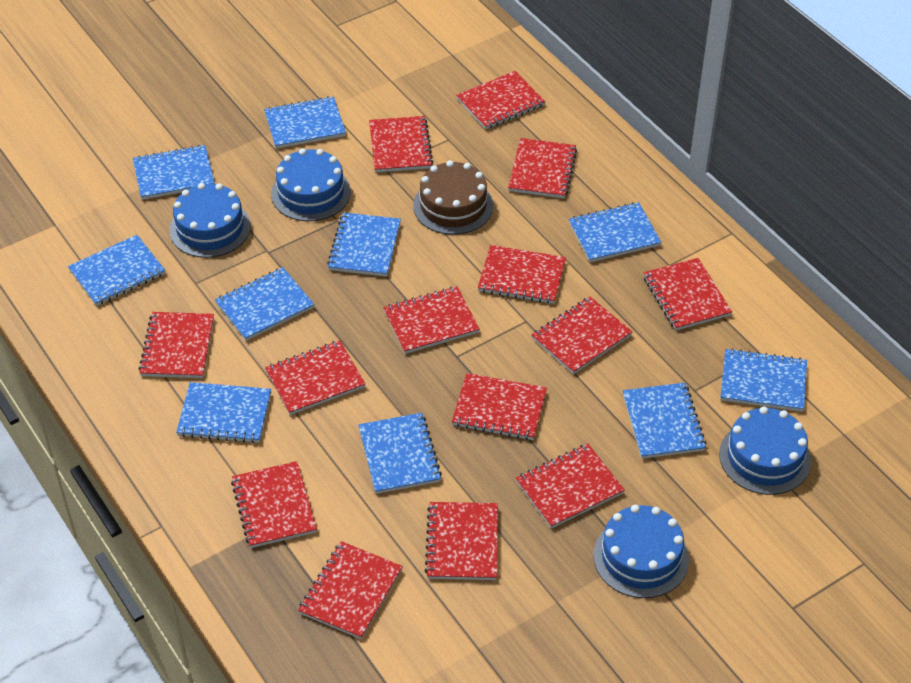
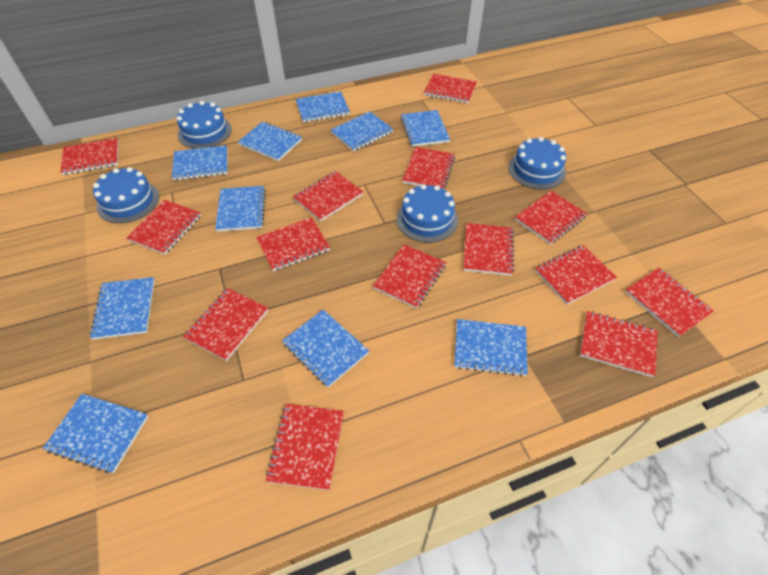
brown cake: [413,160,493,235] = 1 -> none = 0

